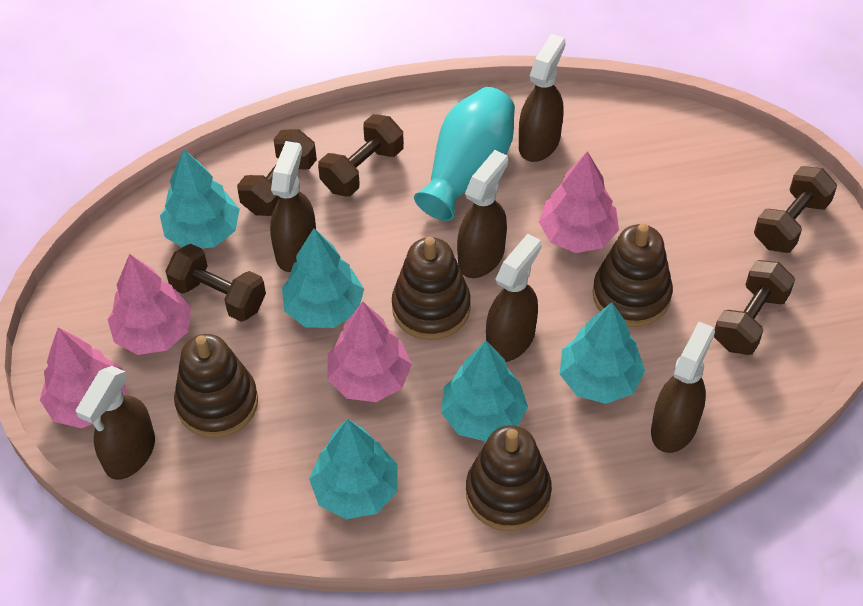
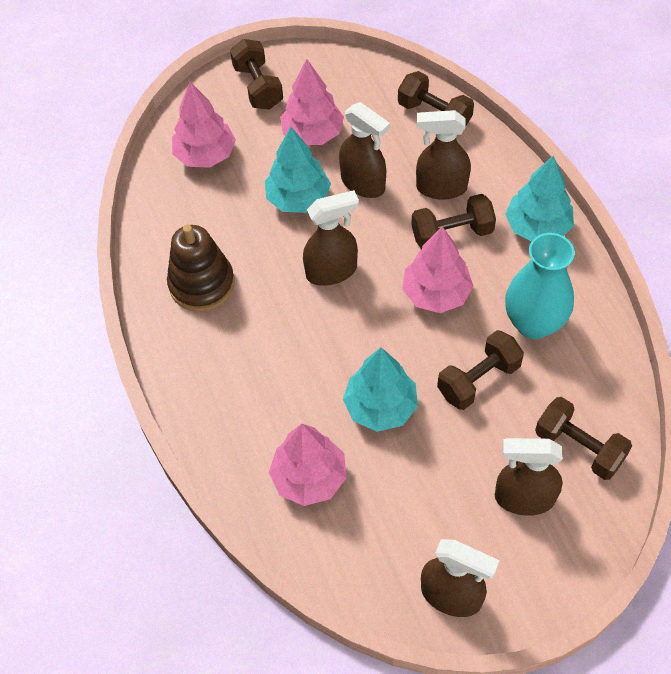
brown spray bottle: [76,366,155,480] [270,141,316,272] [457,150,508,278] [486,234,542,362] [519,34,566,162] [651,322,715,453] = 6 -> [303,190,359,286] [339,102,390,198] [416,110,471,200] [421,539,500,617] [495,438,562,516] = 5
brown stacking toy: [174,334,258,438] [392,237,471,340] [466,425,552,531] [593,224,673,327] = 4 -> [167,225,235,312] = 1
turquoise tree: [160,149,240,248] [282,228,364,328] [309,419,398,519] [441,341,528,442] [560,302,645,404] = 5 -> [265,127,331,213] [343,347,418,432] [505,156,574,241] = 3

